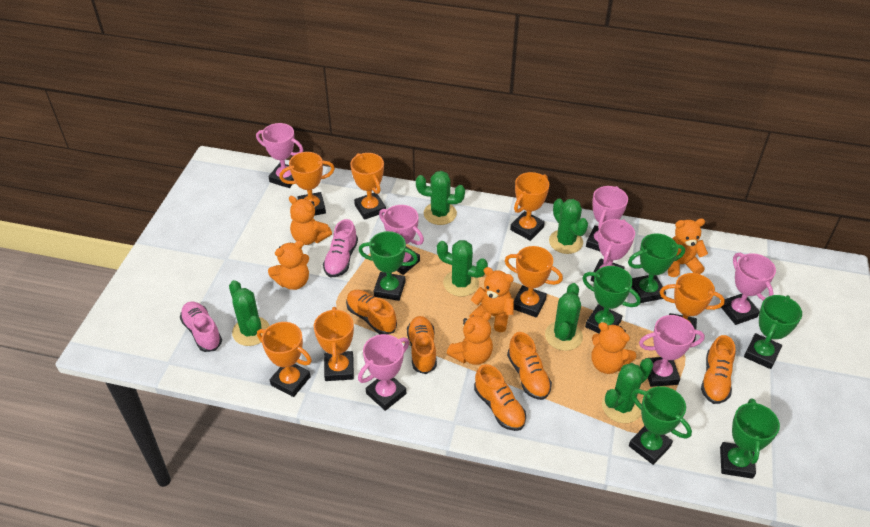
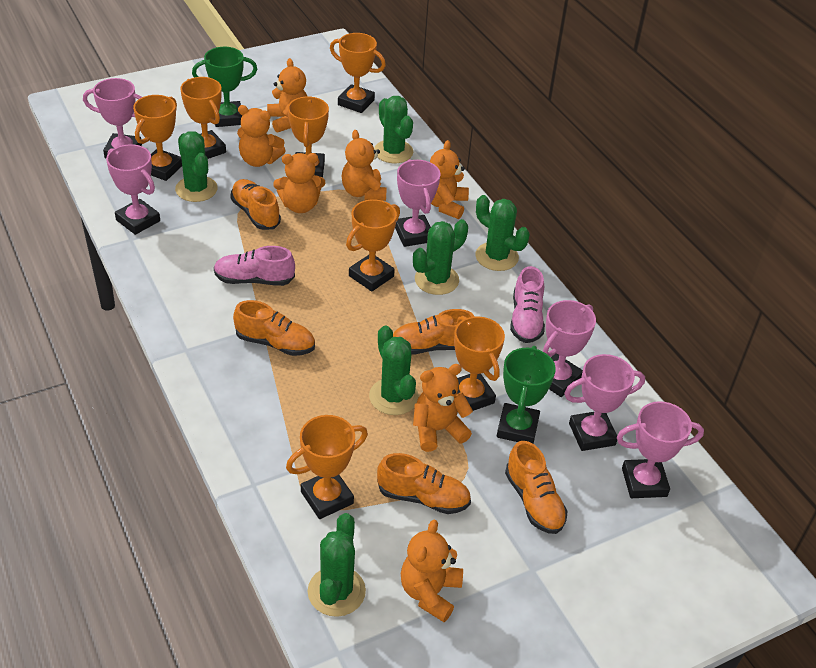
green trophy: [359,231,418,301] [582,266,641,334] [628,233,685,303] [629,386,692,465] [720,398,780,479] [744,295,802,369] = 6 -> [192,47,257,127] [497,346,556,444] = 2
orange teddy bear: [268,240,309,290] [289,196,332,245] [447,312,493,365] [469,267,514,332] [592,322,636,374] [668,218,708,277] = 6 -> [237,105,286,167] [267,58,308,133] [273,153,325,213] [341,130,386,201] [400,520,463,622] [413,364,473,452] [430,140,469,219] = 7
pink trophy: [256,123,303,188] [358,334,409,411] [379,205,424,275] [586,186,628,251] [591,219,635,282] [639,315,705,387] [721,253,776,325] = 7 -> [83,78,142,158] [106,144,160,235] [395,159,440,247] [543,300,596,397] [564,354,645,451] [617,401,704,498] = 6

